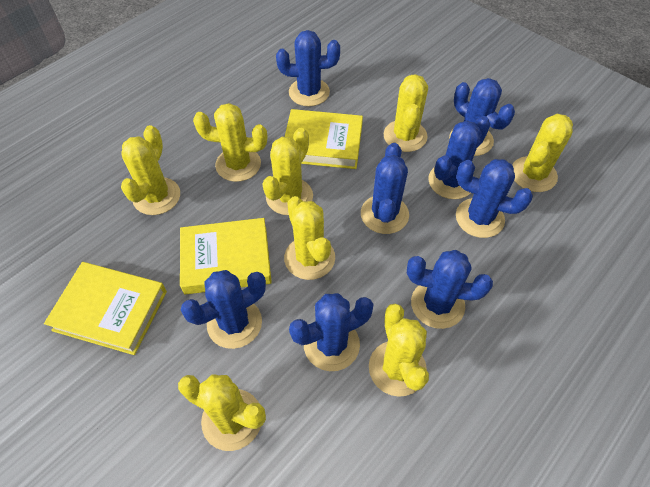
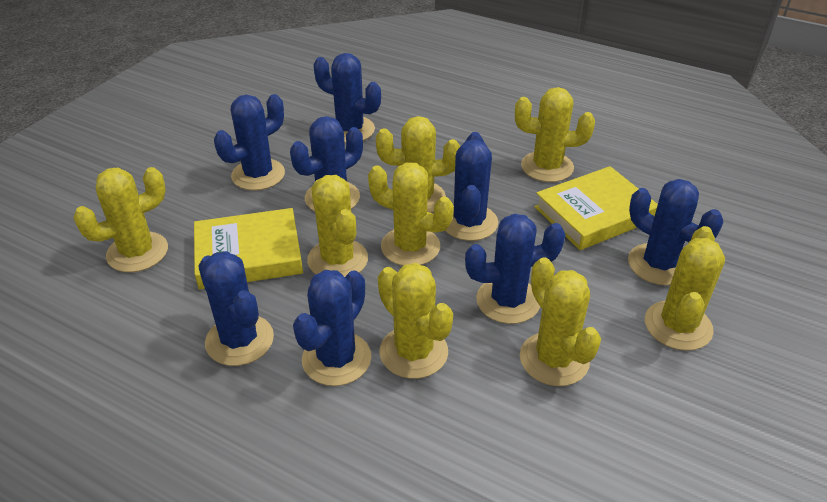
yellow book: [44,262,167,355] [180,218,272,295] [285,109,363,169] = 3 -> [194,208,303,289] [534,166,658,250] = 2

